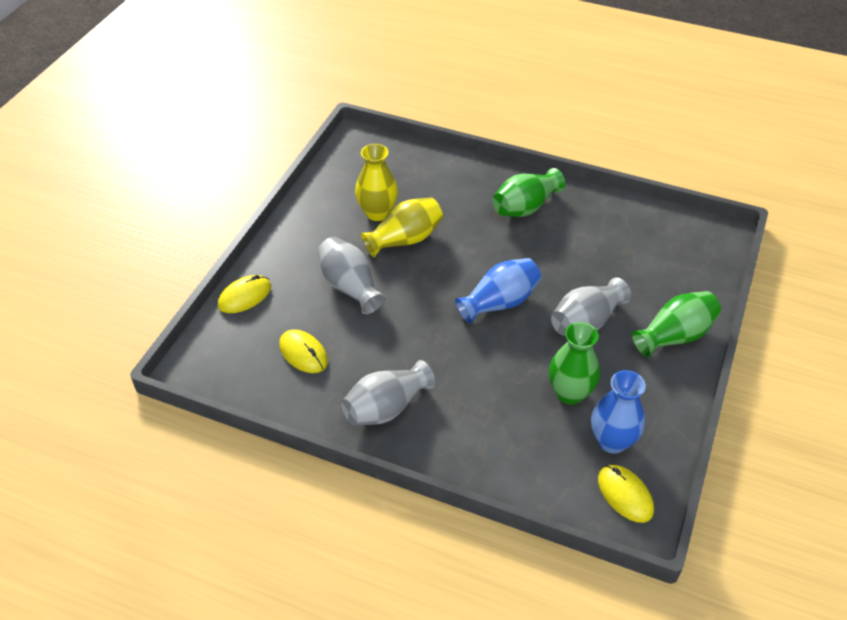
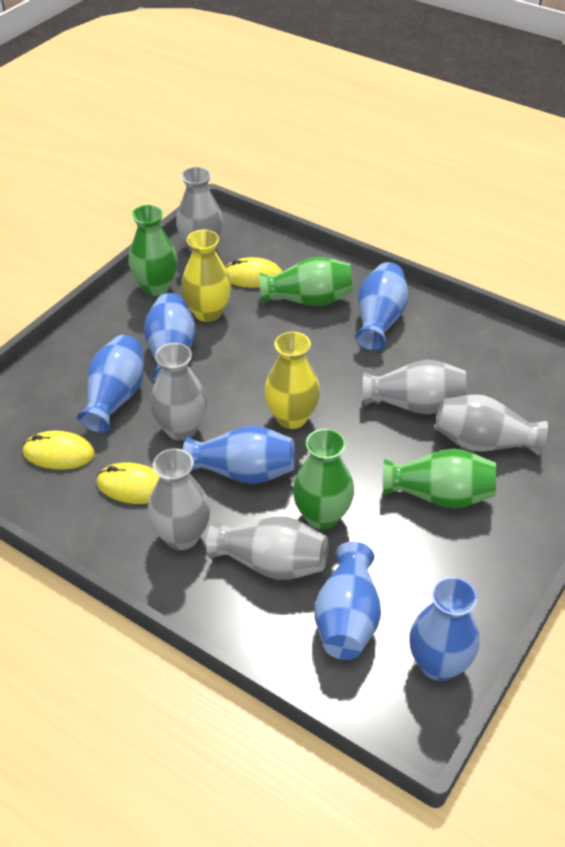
blue vase: [455,258,541,324] [591,370,646,454] = 2 -> [77,335,144,433] [144,293,196,382] [183,425,295,484] [314,542,381,660] [355,262,408,350] [409,576,479,681] = 6
green vase: [493,168,565,217] [549,322,600,405] [632,291,721,357] = 3 -> [129,205,178,296] [259,257,353,306] [293,429,354,530] [383,449,496,508] = 4
grey vase: [318,237,386,314] [341,360,435,426] [551,277,631,336] = 3 -> [148,448,210,550] [150,343,207,441] [176,167,223,253] [206,516,329,580] [363,360,466,415] [435,394,548,455] = 6

